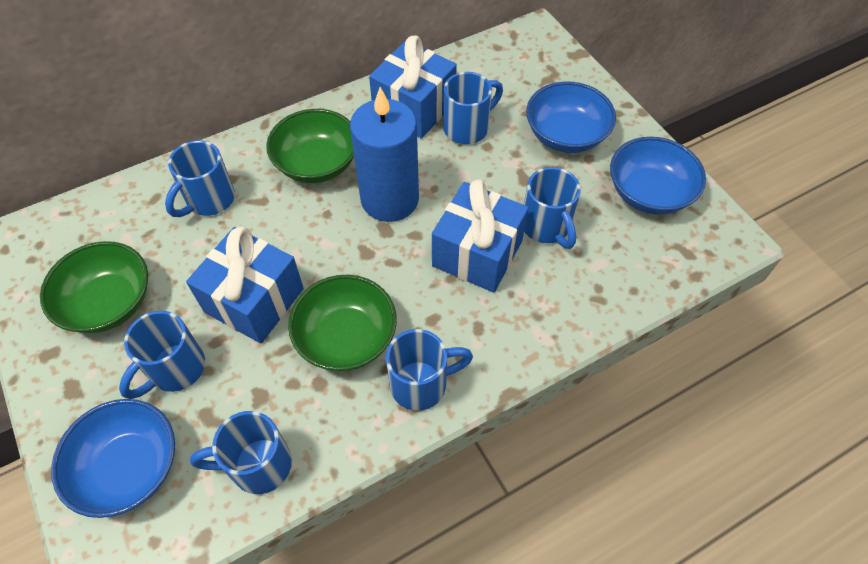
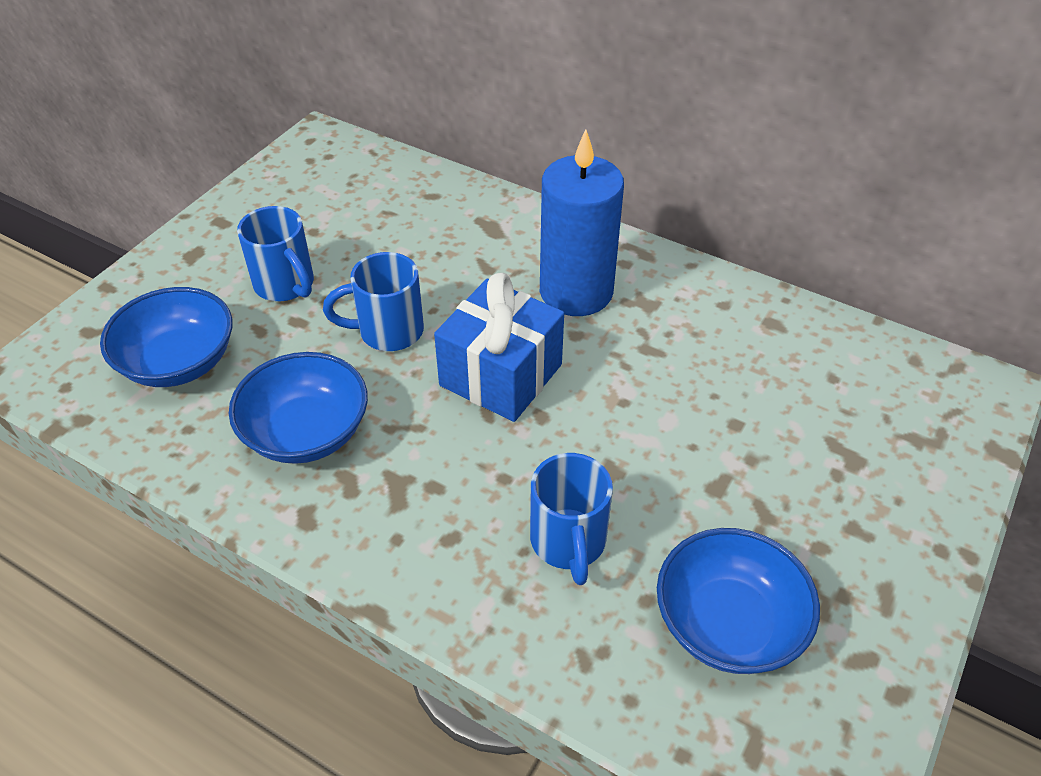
blue gift: [186,226,304,343] [369,35,457,138] [432,179,528,292] = 3 -> [434,273,564,422] = 1
blue mug: [119,311,205,399] [165,140,235,217] [190,411,292,494] [386,329,473,411] [443,72,503,144] [524,167,581,249] = 6 -> [237,206,314,301] [323,252,424,351] [530,453,613,585] = 3
green bowl: [40,241,148,333] [266,109,354,183] [288,275,397,371] = 3 -> none = 0

